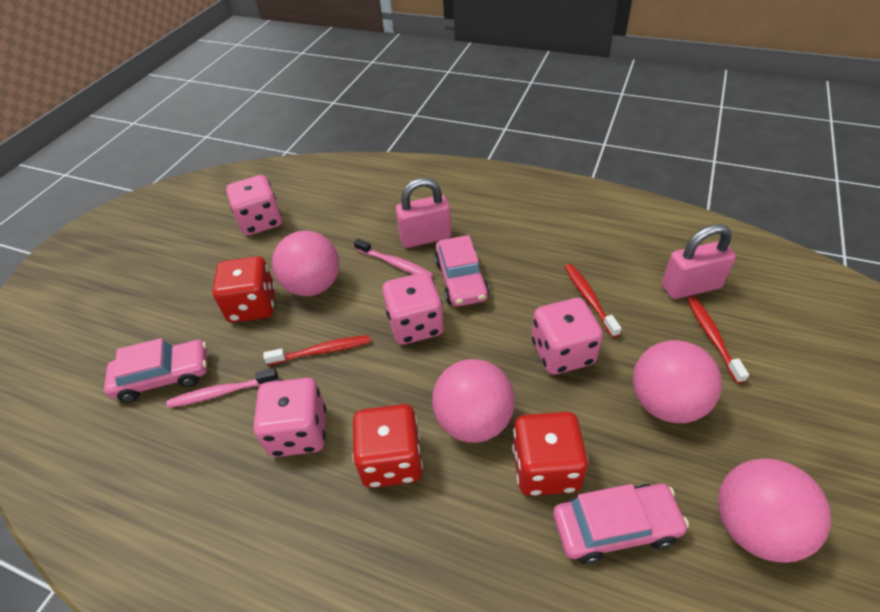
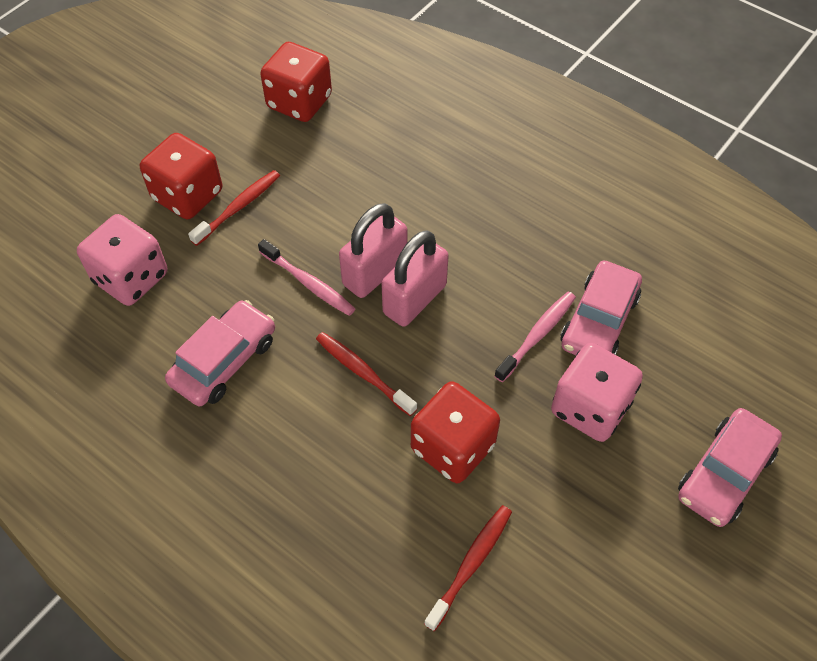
pink ball: [272,231,339,296] [432,359,515,443] [633,340,722,423] [718,458,831,563] = 4 -> none = 0
pink dice: [226,175,282,236] [253,378,326,457] [382,272,444,345] [532,298,603,375] = 4 -> [77,214,167,306] [551,343,643,442] = 2

